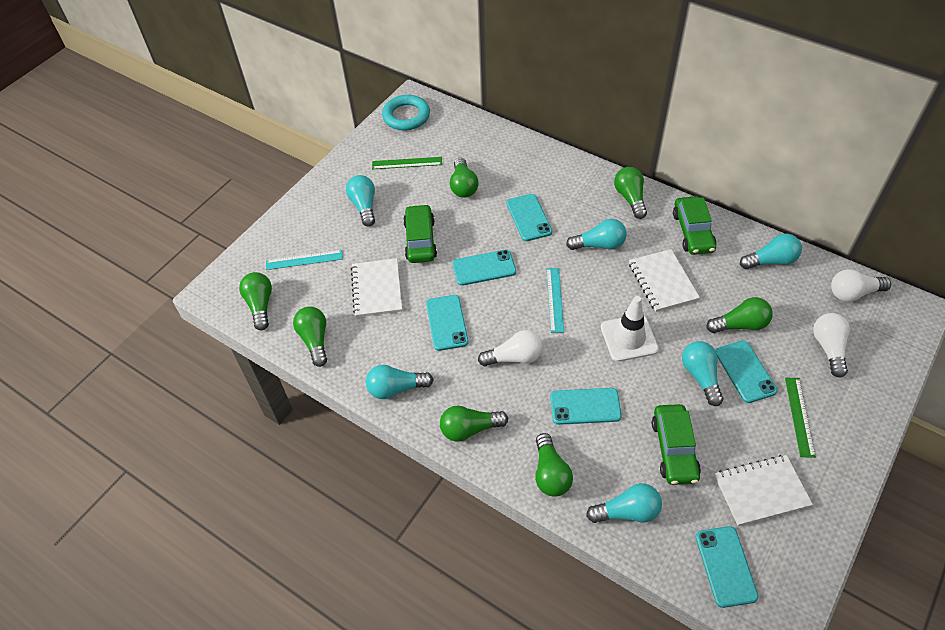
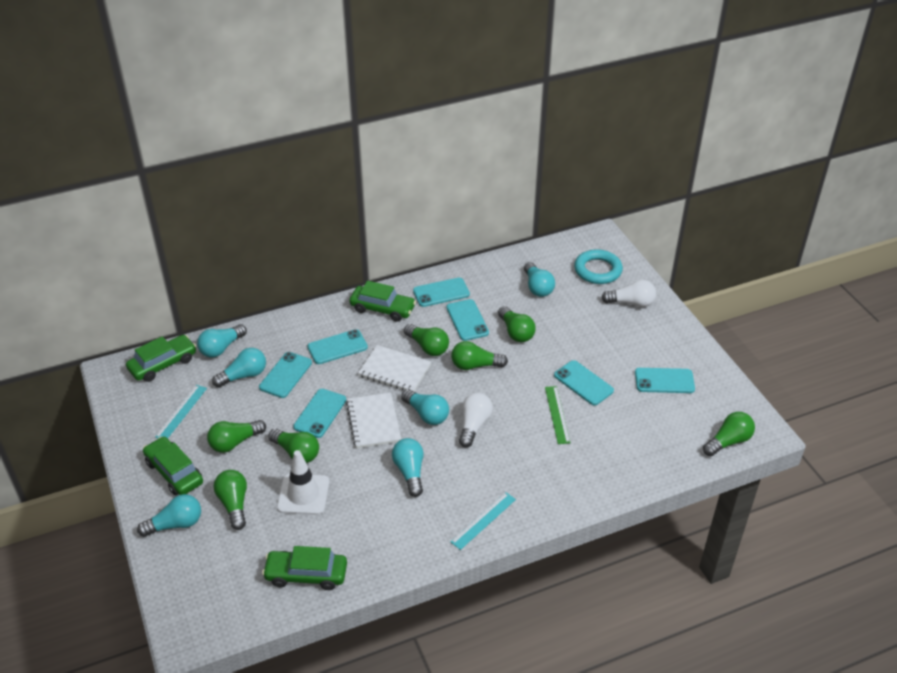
green car: [403,204,437,263] [652,404,701,485] [673,196,716,255] = 3 -> [126,335,196,382] [143,436,203,495] [262,546,347,590] [349,281,416,322] = 4
green ruler: [372,157,442,169] [785,378,816,458] = 2 -> [545,386,570,444] = 1
turquoise phone: [426,295,469,351] [452,250,516,286] [507,194,552,241] [550,388,622,425] [695,526,759,608] [716,340,778,403] = 6 -> [259,352,312,398] [293,389,346,438] [308,329,368,364] [413,278,470,307] [447,299,489,341] [554,360,614,405] [635,368,695,393] = 7
white light bulb: [478,330,543,366] [813,313,850,378] [831,269,891,302] = 3 -> [459,393,493,447] [601,280,656,307] = 2
white notebook: [351,258,402,317] [629,249,700,312] [715,455,813,526] = 3 -> [346,392,401,448] [358,345,431,392] = 2

